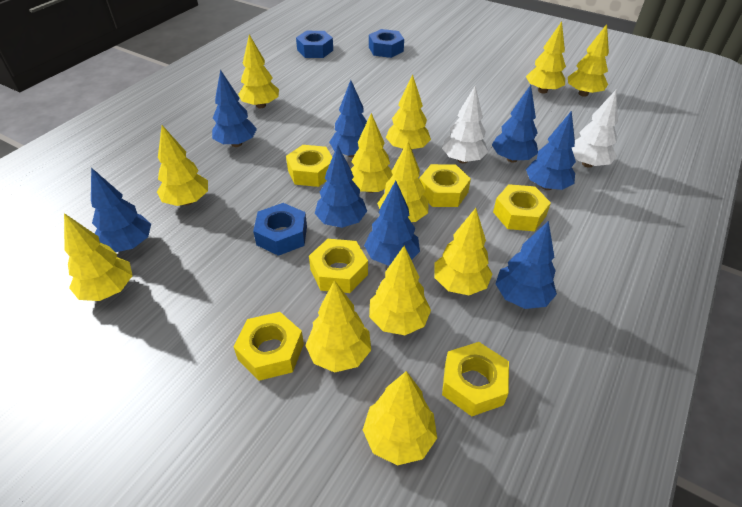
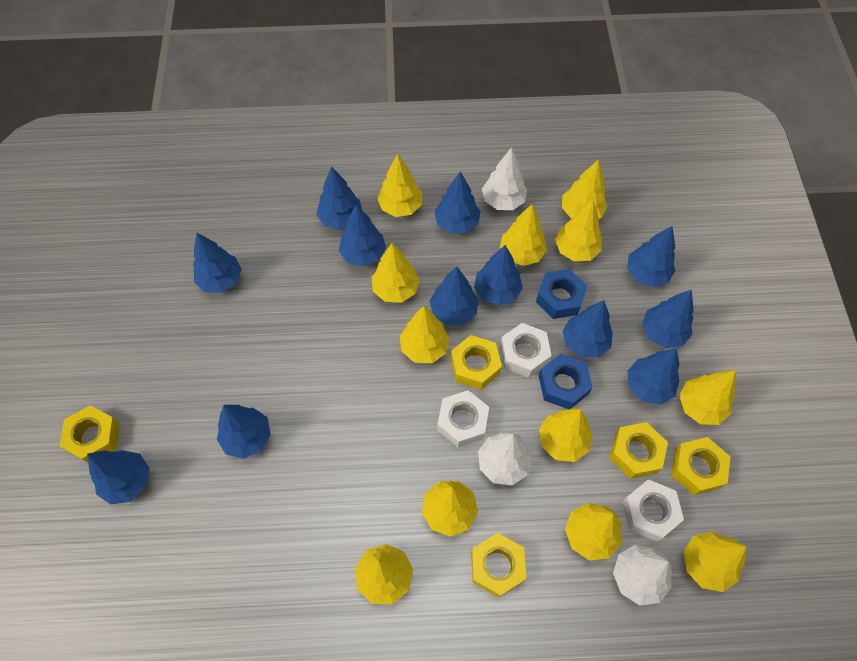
blue nut: [253,203,307,256] [296,31,333,58] [369,29,404,58] = 3 -> [536,269,587,319] [539,354,593,409] = 2
blue tree: [91,168,151,252] [212,70,257,147] [315,145,367,228] [329,80,367,158] [364,181,420,266] [492,85,538,163] [495,221,557,309] [526,110,576,190] = 8 -> [87,450,150,505] [193,233,242,293] [217,405,271,459] [316,166,362,230] [339,205,386,267] [429,266,478,325] [434,171,481,233] [474,245,523,306] [563,300,613,358] [627,226,676,287] [627,348,680,405] [642,290,694,348] = 12
white nut: none = 0 -> [437,390,489,447] [500,323,552,378] [622,479,684,541] = 3
white tree: [442,85,488,163] [572,90,618,168] = 2 -> [478,432,532,486] [482,147,527,210] [613,545,672,606] = 3
yellow nut: [233,312,304,381] [286,145,332,187] [309,239,368,293] [419,164,471,207] [442,342,509,416] [493,184,551,231] = 6 -> [59,405,120,463] [451,335,502,390] [471,533,526,598] [610,422,668,479] [671,437,730,495] = 5

